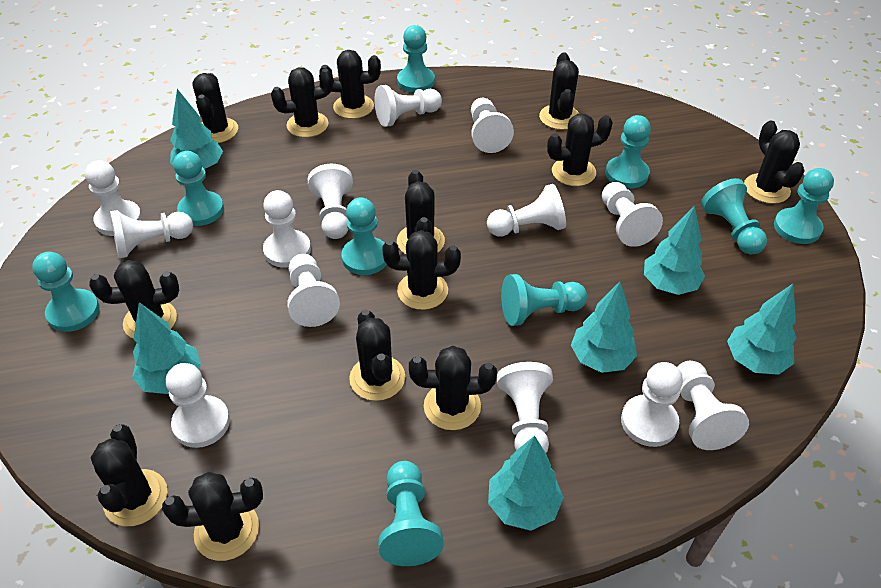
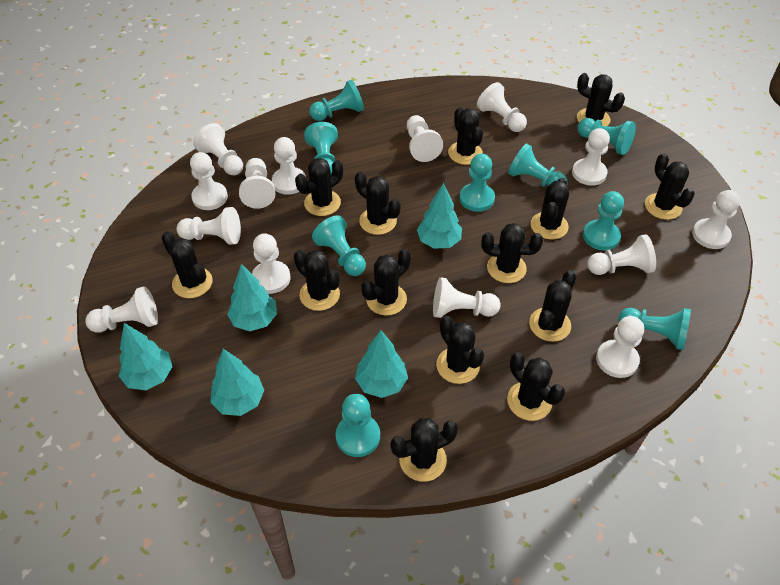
black cactus: [89,260,179,339] [91,424,167,526] [162,472,263,561] [192,73,238,143] [271,67,333,137] [319,50,381,119] [349,310,405,401] [382,230,461,310] [397,170,445,254] [409,346,497,430] [539,52,580,130] [547,113,613,186] [744,121,805,204] = 13 -> [161,231,212,298] [294,250,340,311] [295,158,343,216] [355,171,401,235] [361,249,411,316] [391,418,458,482] [436,316,484,384] [448,107,483,165] [481,223,543,283] [507,352,565,421] [529,270,576,342] [531,178,569,239] [577,73,625,126] [645,153,695,220] = 14
turquoise tree: [132,302,201,394] [170,89,223,170] [488,436,564,531] [571,282,637,373] [644,206,705,295] [727,284,796,375] = 6 -> [119,323,172,390] [211,349,264,416] [227,264,277,331] [355,330,408,398] [417,183,462,249] = 5
white pawn: [85,160,142,236] [110,210,193,258] [166,363,230,448] [263,190,311,268] [287,254,340,327] [307,164,353,239] [374,85,442,127] [471,98,514,153] [487,184,566,237] [497,362,553,453] [602,182,663,247] [621,362,683,447] [677,361,749,450] = 13 -> [85,286,158,333] [177,207,241,245] [190,152,228,210] [193,123,243,175] [239,158,275,209] [252,233,291,294] [272,137,306,195] [407,115,443,162] [433,277,501,318] [477,82,527,132] [572,128,610,186] [587,234,656,275] [596,316,644,378] [692,190,740,249] = 14

